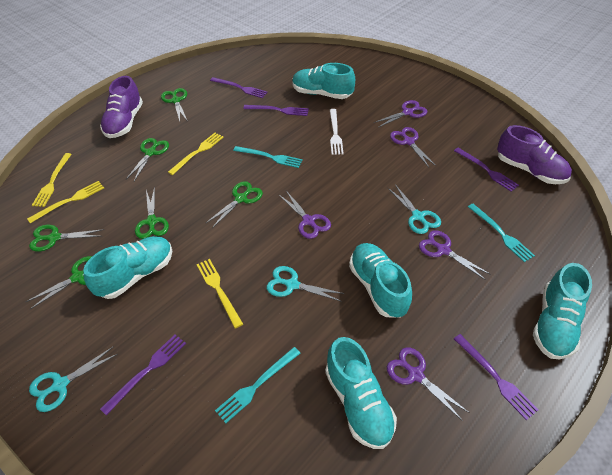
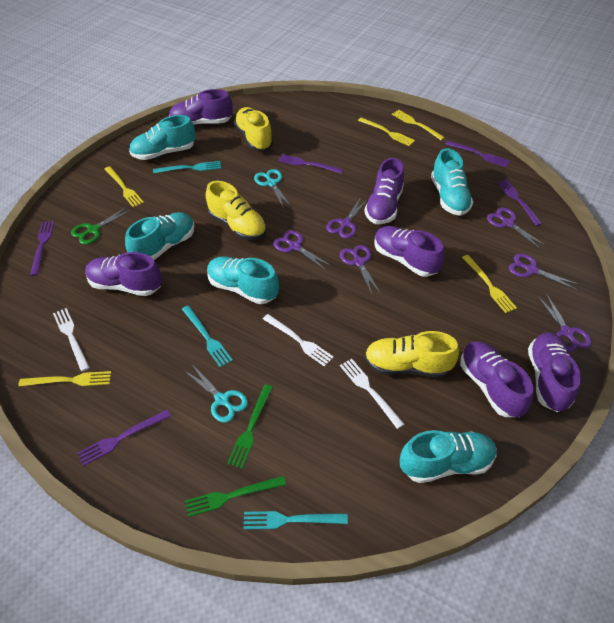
green fork: none = 0 -> [185,476,286,517] [227,385,273,469] = 2
green scissors: [26,256,92,309] [29,225,104,252] [126,138,169,181] [135,187,169,239] [161,88,188,122] [205,181,263,228] = 6 -> [71,207,131,245] = 1
purple scissors: [279,191,331,239] [374,100,427,128] [387,347,469,421] [390,127,436,167] [419,230,491,280] = 5 -> [273,230,332,270] [326,197,369,238] [340,245,381,294] [487,208,546,249] [509,253,579,290] [538,293,592,352] = 6
purple shoe: [100,76,143,138] [497,125,572,184] = 2 -> [85,252,162,296] [169,89,233,125] [364,158,404,224] [374,226,445,277] [460,341,533,417] [528,332,581,412] = 6
turquoise scissors: [29,346,118,412] [267,266,345,302] [388,185,441,234] = 3 -> [185,366,248,423] [254,169,291,208] = 2
white fork: [330,109,344,155] = 1 -> [53,308,90,371] [263,314,334,367] [340,359,404,429] = 3
yellow fork: [27,181,104,223] [32,153,72,207] [168,133,224,175] [196,259,243,329] = 4 -> [18,371,111,387] [105,166,144,207] [358,117,415,146] [392,110,445,140] [462,255,517,313] = 5
yellow shoe: none = 0 -> [206,181,267,240] [234,107,273,151] [365,331,459,378] = 3

